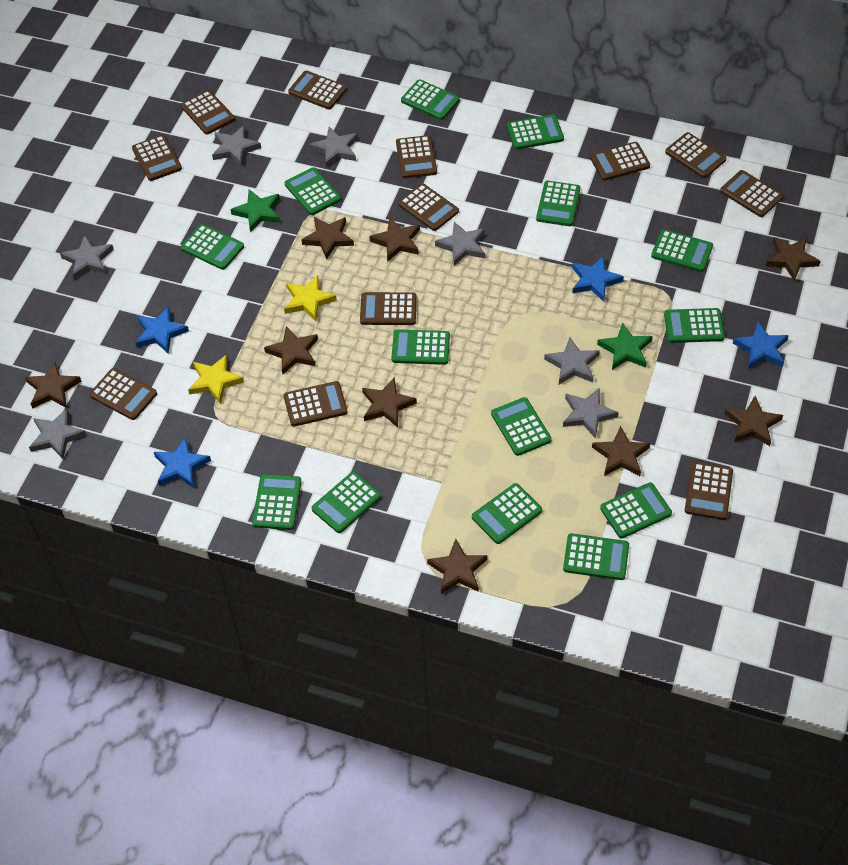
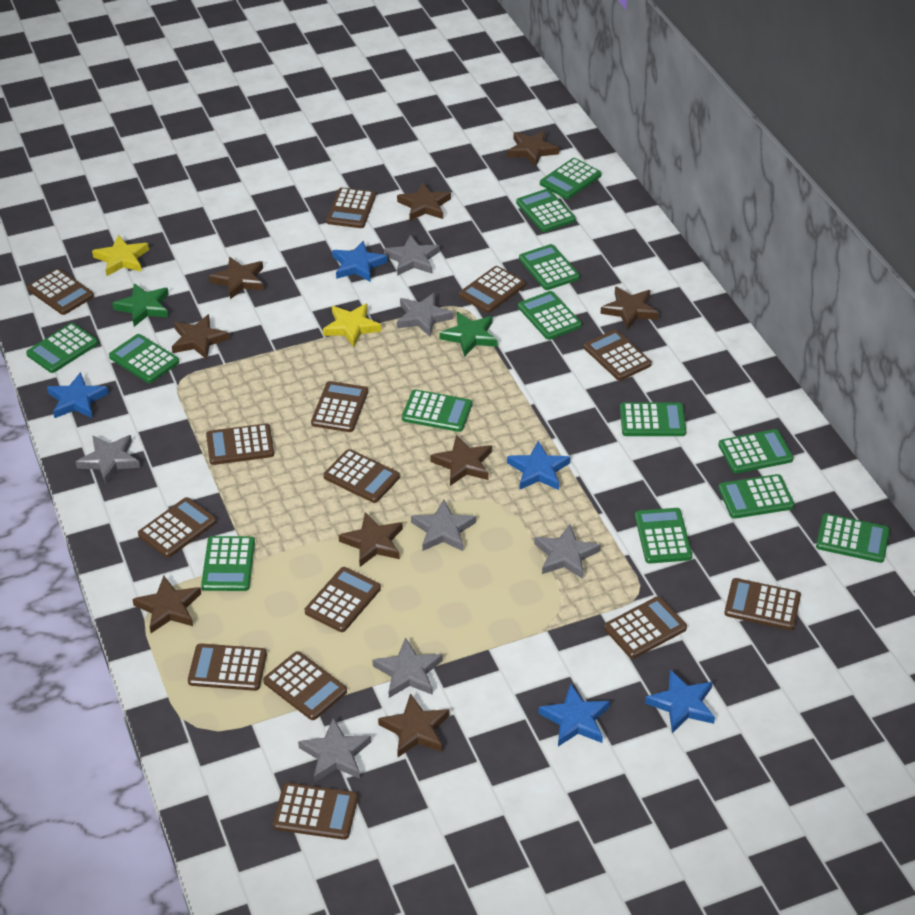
blue star: [136,306,189,354] [154,437,211,488] [572,256,624,302] [733,322,789,368] = 4 -> [47,372,109,418] [332,241,387,282] [507,441,570,490] [538,683,610,746] [645,669,715,733] = 5
brown calculator: [89,368,157,420] [132,135,182,181] [181,90,235,135] [284,381,347,426] [288,71,347,109] [360,292,417,325] [396,135,437,178] [398,183,459,231] [590,142,650,181] [665,132,727,178] [685,462,733,520] [720,170,783,217] = 12 -> [27,268,94,315] [138,497,217,558] [188,643,267,691] [206,423,274,465] [263,651,347,720] [273,783,358,840] [305,567,381,632] [311,381,368,432] [323,449,400,503] [326,188,376,228] [459,266,525,313] [584,330,652,381] [604,596,687,659] [724,578,801,630] = 14
green calculator: [181,224,244,270] [252,474,302,530] [285,167,341,215] [311,472,381,533] [391,329,450,365] [401,79,460,120] [472,483,542,544] [491,397,552,456] [507,114,564,150] [536,181,580,226] [563,533,629,580] [600,482,672,538] [651,229,713,272] [664,308,725,343] = 14 -> [26,323,98,373] [109,334,179,383] [201,536,255,591] [402,390,472,432] [516,189,576,232] [518,291,582,340] [519,244,580,290] [540,158,602,199] [620,402,686,436] [635,508,692,564] [718,429,794,473] [718,474,794,519] [816,513,890,563] = 13

